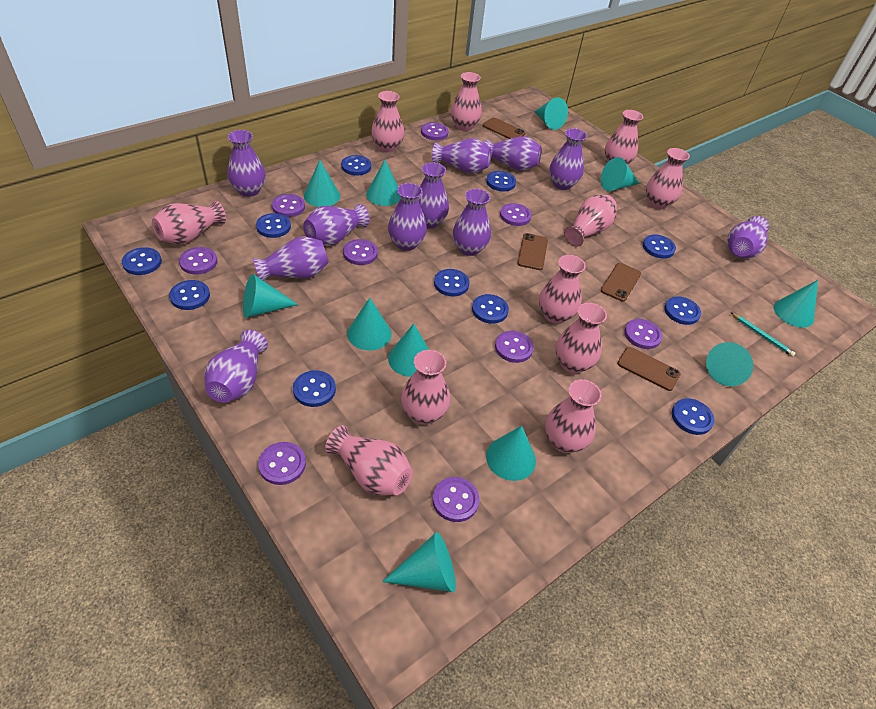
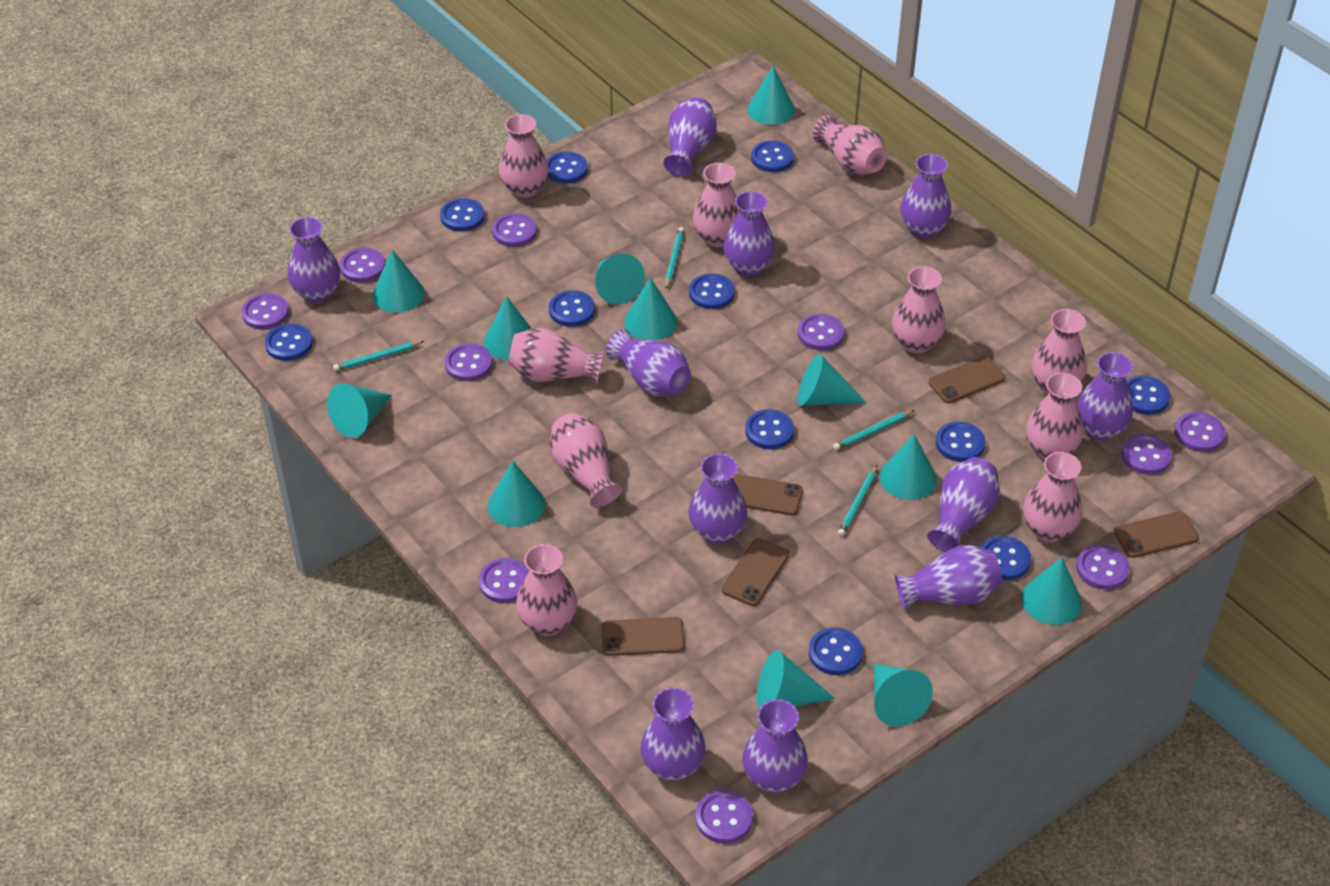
brown phone: [483,117,525,139] [517,233,548,270] [601,263,641,302] [618,347,681,391] = 4 -> [601,617,685,656] [722,538,789,606] [733,474,803,515] [929,356,1006,403] [1114,512,1199,558] = 5
pink vase: [152,201,226,245] [325,425,413,496] [371,91,404,153] [401,350,450,424] [451,72,482,131] [539,255,586,324] [545,379,602,453] [556,302,607,374] [564,195,617,246] [605,110,643,165] [646,148,690,209] = 11 -> [499,114,549,198] [508,327,604,384] [516,544,577,636] [550,413,622,507] [693,163,739,247] [813,115,887,175] [892,266,946,353] [1023,452,1082,542] [1026,373,1083,460] [1031,309,1087,395] = 10
purple button: [179,247,218,275] [258,442,306,485] [272,194,305,217] [343,239,378,265] [421,122,448,140] [432,477,480,522] [495,331,534,363] [500,203,532,226] [624,319,662,349] = 9 -> [241,293,289,330] [340,248,385,283] [444,343,492,381] [479,558,529,603] [492,213,537,247] [696,790,753,843] [798,314,844,351] [1076,545,1130,590] [1121,434,1172,475] [1175,412,1225,452] = 10
turquoise cone: [243,274,298,318] [304,160,340,207] [347,298,391,350] [366,160,401,206] [382,532,456,592] [388,324,429,377] [486,426,536,481] [534,97,568,130] [601,157,640,191] [706,342,753,386] [774,280,818,328] = 11 -> [327,383,391,438] [372,250,425,313] [483,296,532,360] [488,461,545,527] [595,254,645,304] [624,277,677,341] [747,66,795,125] [757,650,835,708] [797,354,867,406] [874,664,933,727] [880,434,937,500] [1021,557,1082,625] = 12
turquoise pencil: [731,313,796,357] = 1 -> [333,341,424,371] [665,227,684,289] [833,410,914,450] [838,465,877,537] = 4

